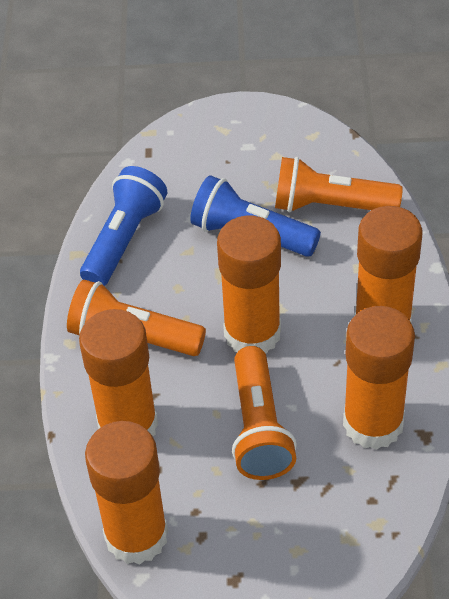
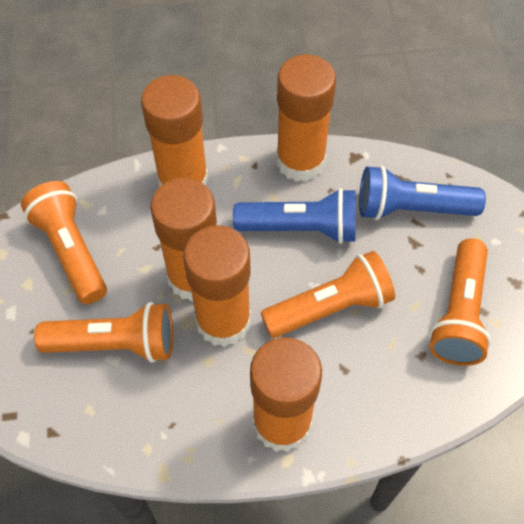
orange flashlight: [67,280,206,356] [232,346,297,480] [275,157,403,212] = 3 -> [21,181,107,304] [34,302,173,363] [261,251,395,338] [429,238,491,366] = 4

